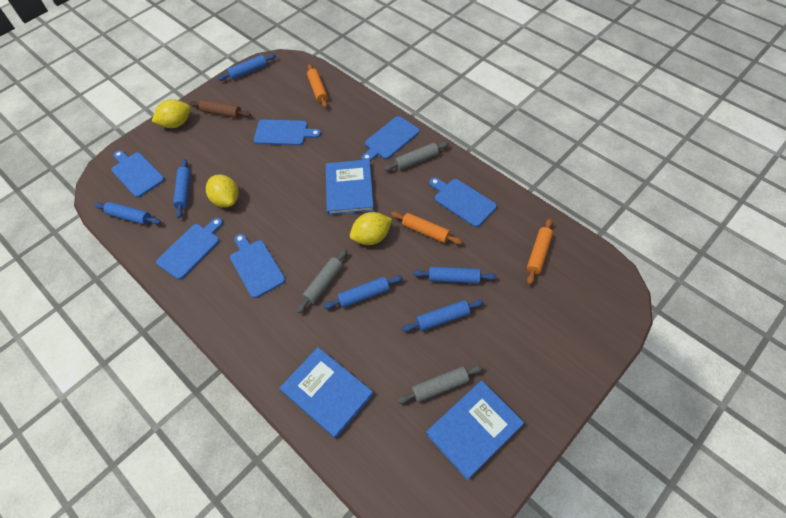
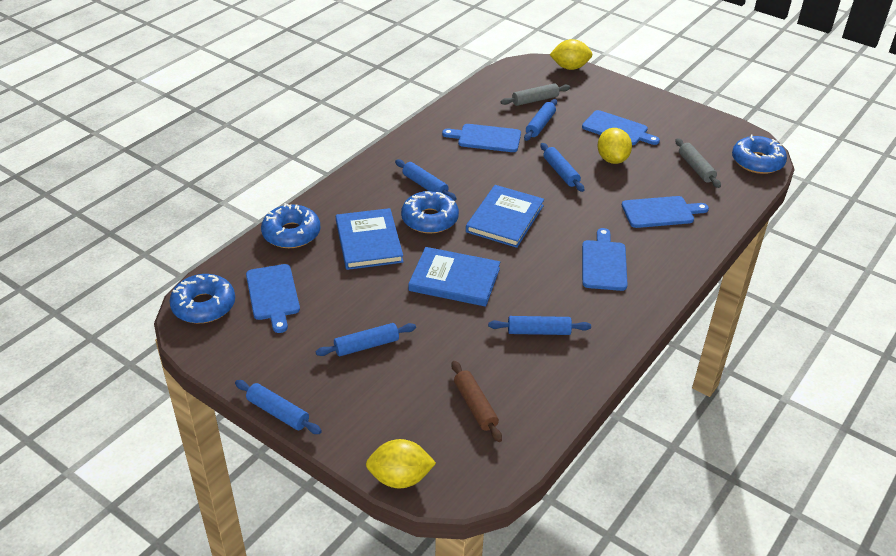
blue cutting board: [111,150,164,198] [156,218,223,280] [230,234,285,298] [253,120,321,146] [361,116,420,161] [429,177,497,227] = 6 -> [246,264,300,333] [442,124,521,152] [582,110,660,145] [582,228,628,291] [622,196,709,228] = 5
blue donut: none = 0 -> [170,274,235,323] [261,203,320,248] [401,191,459,234] [732,135,787,174] = 4
grey rolling pin: [297,249,347,313] [384,142,449,171] [397,365,483,404] = 3 -> [501,83,570,106] [675,138,721,188] = 2
orange rolling pin: [307,64,328,108] [391,211,462,245] [527,218,553,285] = 3 -> none = 0

